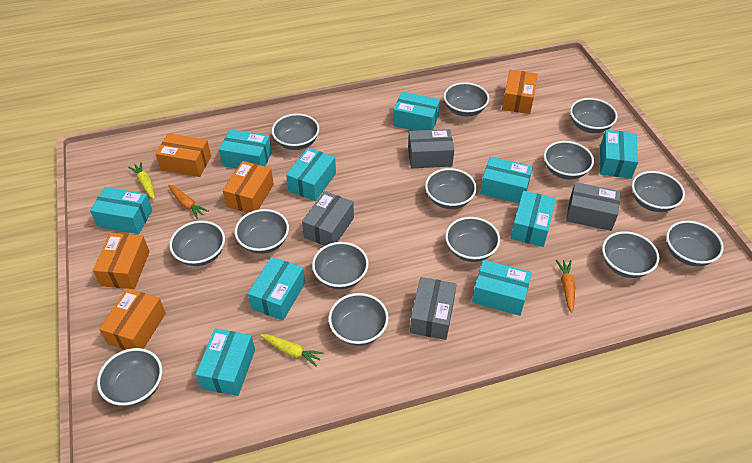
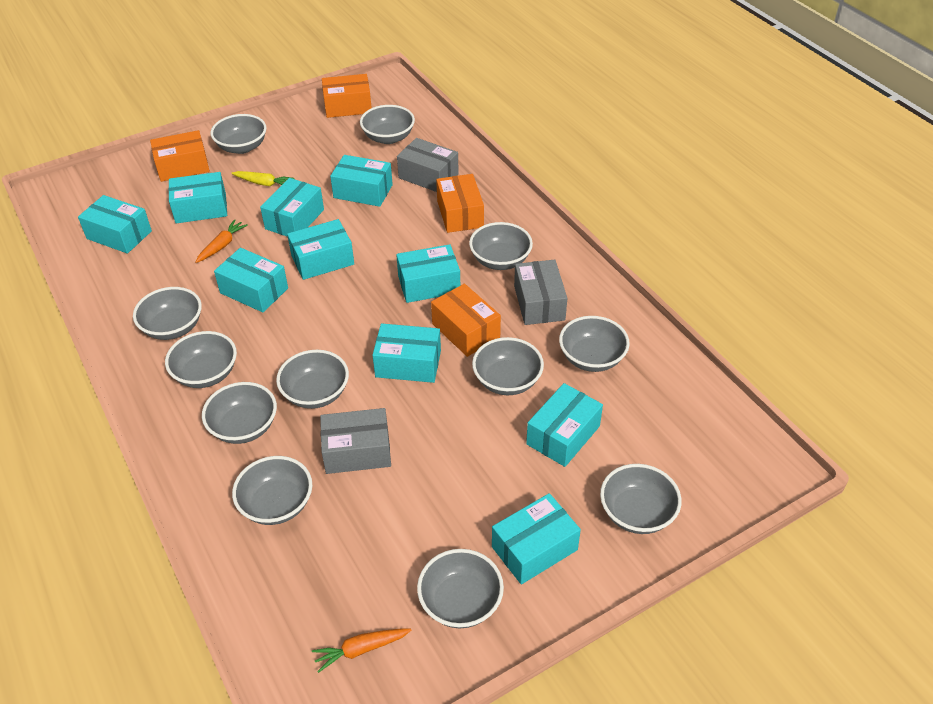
grey bowl: [97,348,162,406] [169,221,225,266] [235,209,289,254] [272,113,319,150] [312,242,369,289] [328,293,389,346] [425,168,477,209] [444,82,489,117] [445,217,500,262] [544,141,594,180] [570,98,618,133] [602,231,659,278] [632,171,685,212] [666,221,724,266] = 14 -> [133,287,202,340] [165,331,237,388] [202,382,277,444] [210,114,267,154] [232,456,312,525] [276,350,349,409] [360,105,415,144] [417,549,504,628] [469,222,533,270] [472,337,544,395] [559,316,630,372] [600,464,682,534] = 12
grey box: [302,191,354,246] [408,129,454,168] [410,277,456,340] [566,182,620,231] = 4 -> [320,408,391,474] [397,138,459,192] [514,259,567,325] = 3
orange box: [93,233,150,289] [99,288,166,350] [155,133,211,177] [223,161,274,213] [502,70,538,114] = 5 -> [150,130,210,182] [322,74,372,118] [431,284,501,357] [436,174,484,233] = 4
yellow carrot: [128,162,155,200] [260,334,324,367] = 2 -> [232,171,295,186] = 1

